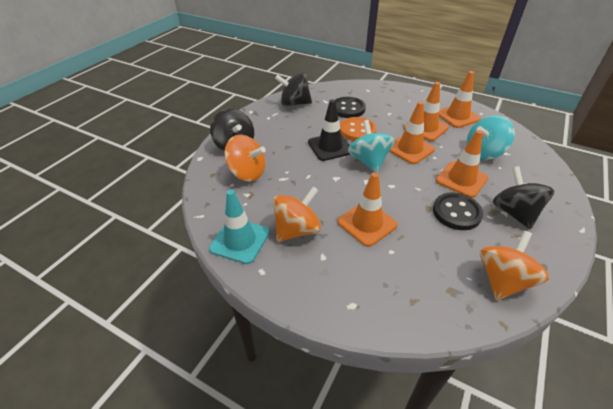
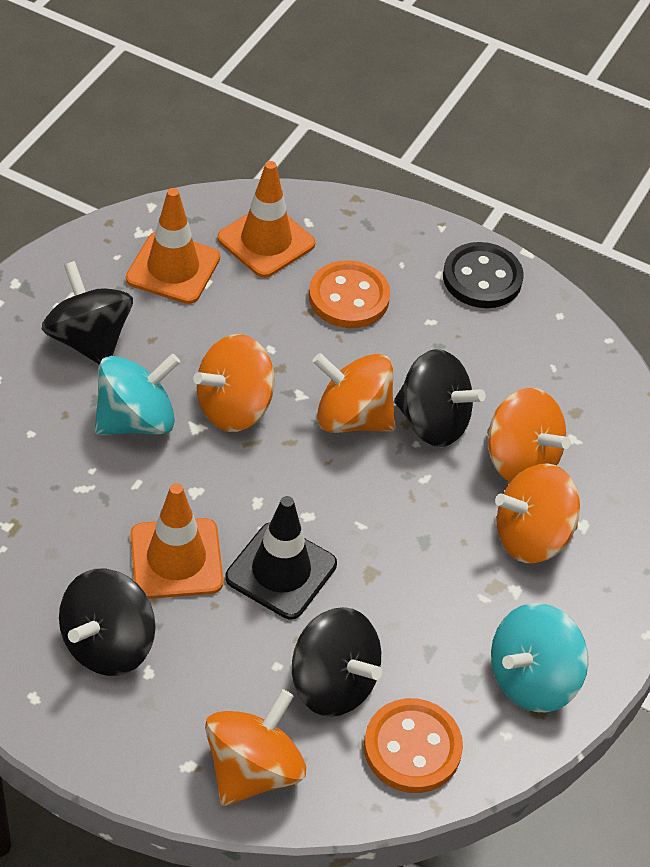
black button: [335,97,366,118] [433,192,483,230] = 2 -> [443,242,524,308] = 1
black spinning top: [210,109,254,152] [275,73,312,107] [493,166,555,229] = 3 -> [42,261,133,365] [59,569,156,676] [292,607,382,717] [394,349,486,447] = 4
orange button: [340,117,377,141] = 1 -> [309,260,390,328] [364,698,463,793] = 2
orange spinning top: [224,135,266,182] [273,186,321,242] [480,231,549,300] = 3 -> [193,334,275,432] [205,689,306,806] [313,353,396,433] [487,388,571,482] [495,463,580,563] = 5
orange traffic cone: [338,172,398,247] [389,101,435,164] [404,82,449,141] [436,130,488,198] [439,71,481,128] = 5 -> [126,188,220,304] [130,483,223,599] [217,161,315,278] = 3
turquoise traffic cone: [209,189,269,264] = 1 -> none = 0

